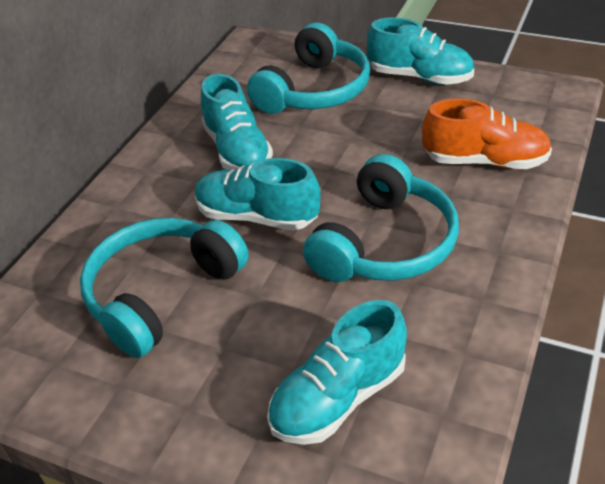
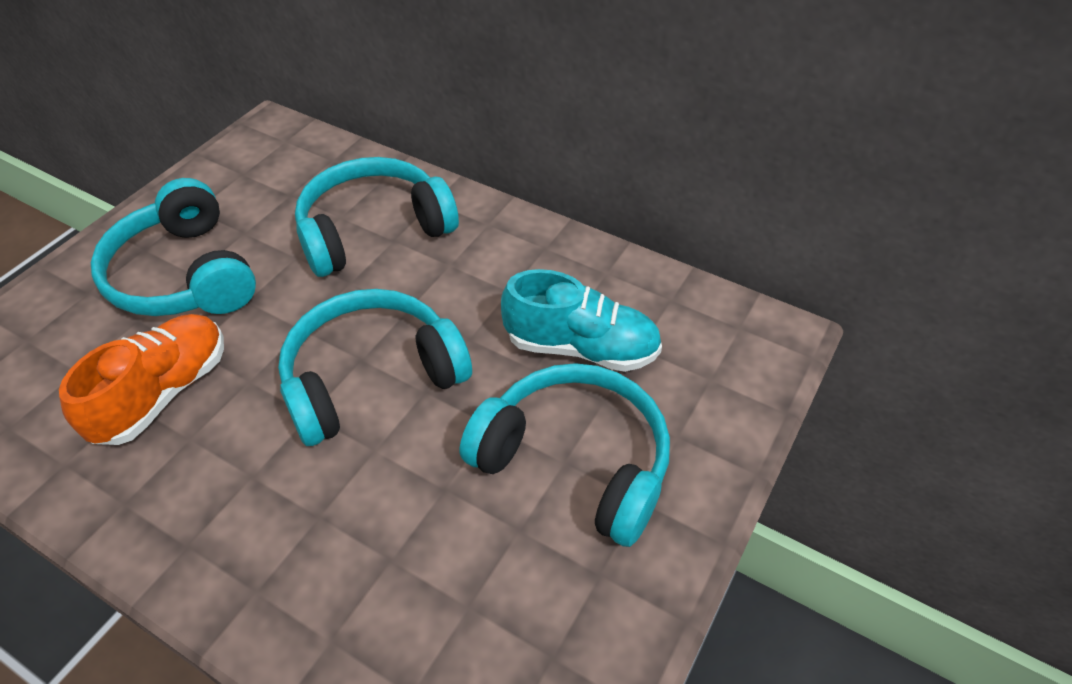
turquoise headphones: [80,218,249,358] [247,23,370,114] [303,154,459,282] = 3 -> [91,178,256,316] [278,289,472,446] [295,157,459,277] [460,363,670,547] = 4
turquoise shoe: [195,158,320,231] [201,74,273,170] [267,300,407,445] [367,17,474,85] = 4 -> [501,269,662,372] = 1

